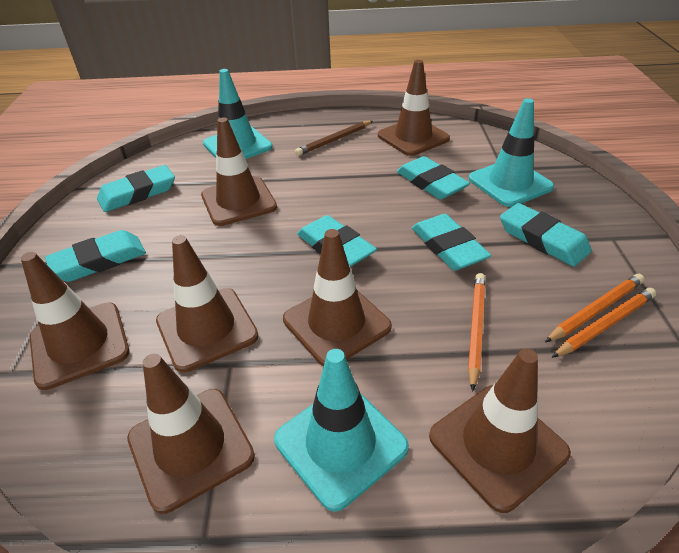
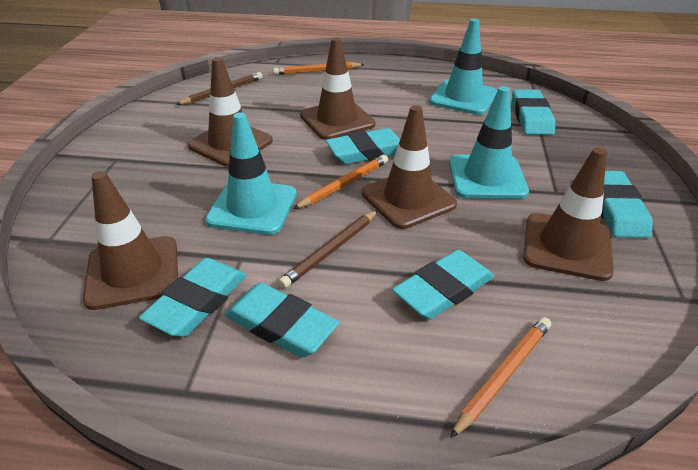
brown pencil: [295,121,373,156] = 1 -> [175,72,263,105] [278,210,378,289] = 2
brown traffic cone: [21,252,129,390] [127,354,255,514] [156,235,259,372] [201,117,277,226] [283,229,392,366] [378,60,450,156] [429,349,571,513] = 7 -> [83,171,178,310] [188,57,273,167] [300,37,375,140] [362,105,457,229] [523,148,614,281] = 5

